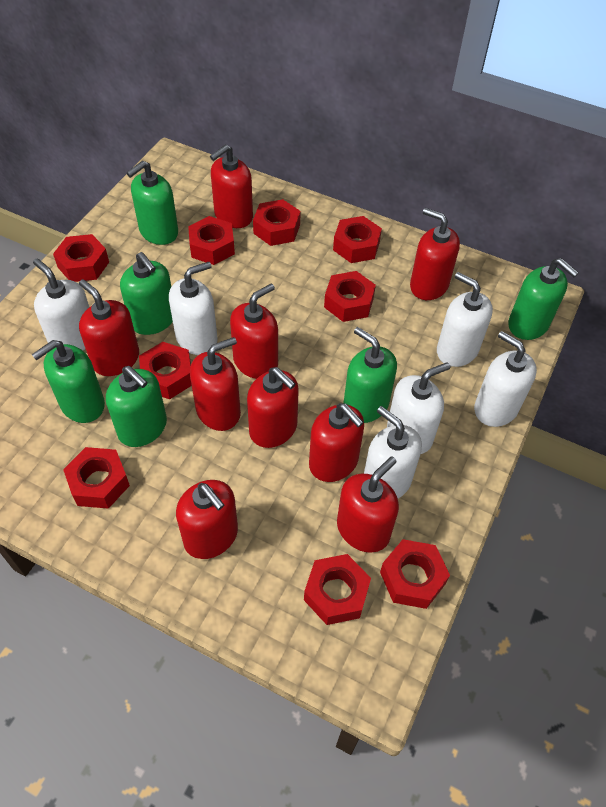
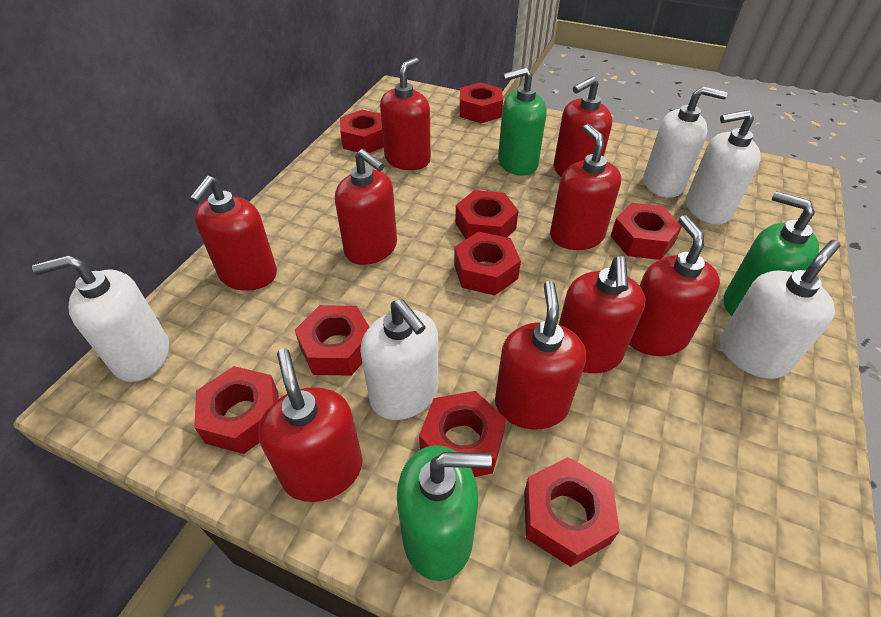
green soap dispenser: [32,340,105,423] [106,366,167,447] [120,252,173,335] [126,161,178,245] [344,327,397,423] [508,258,579,340] = 6 -> [397,445,492,581] [498,67,547,176] [724,191,819,316] = 3
white soap dispenser: [33,259,89,350] [169,262,218,355] [364,406,422,498] [387,362,450,454] [437,272,493,367] [474,331,537,427] = 6 -> [32,255,169,382] [360,299,438,420] [644,86,727,198] [686,110,761,225] [720,240,840,379] = 5

